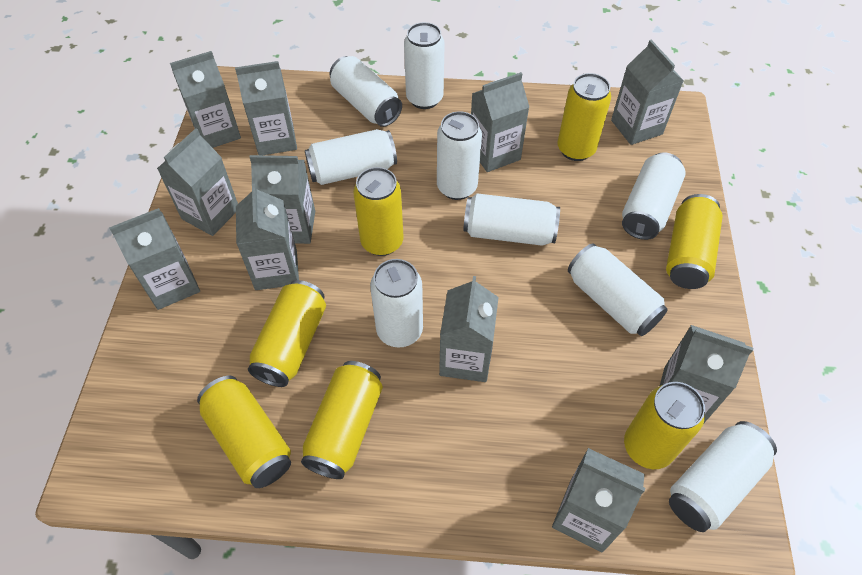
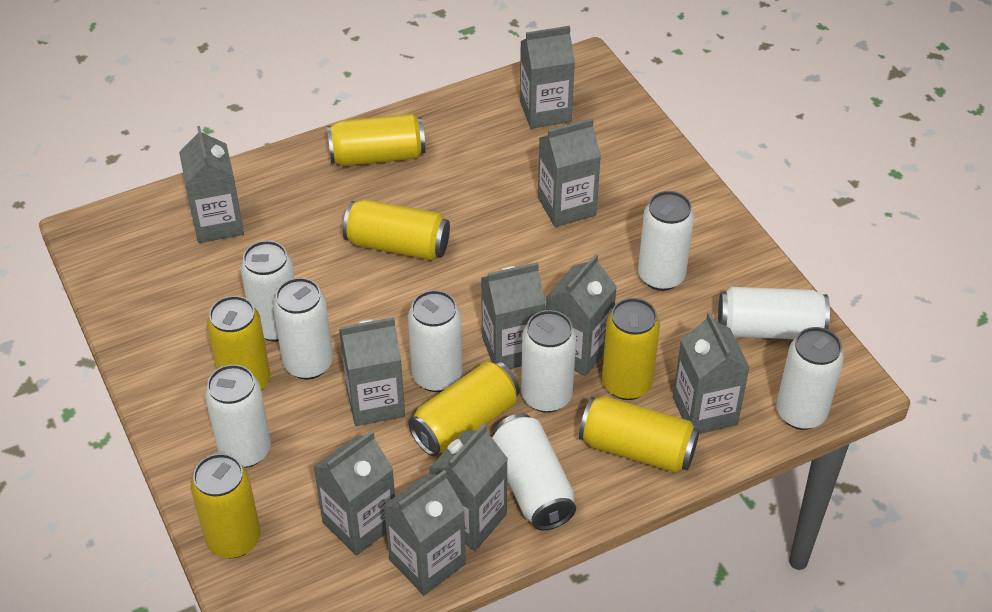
grey carton: [109,208,200,310] [157,128,238,236] [170,51,241,148] [235,61,297,155] [236,184,299,290] [250,155,315,244] [439,276,499,382] [471,72,529,172] [552,448,645,552] [611,40,684,145] [660,325,753,423] = 11 -> [179,126,244,243] [314,431,395,555] [339,317,405,426] [383,470,466,595] [429,424,508,551] [481,262,545,369] [520,26,575,129] [538,118,601,227] [546,254,617,376] [673,312,750,434] = 10

